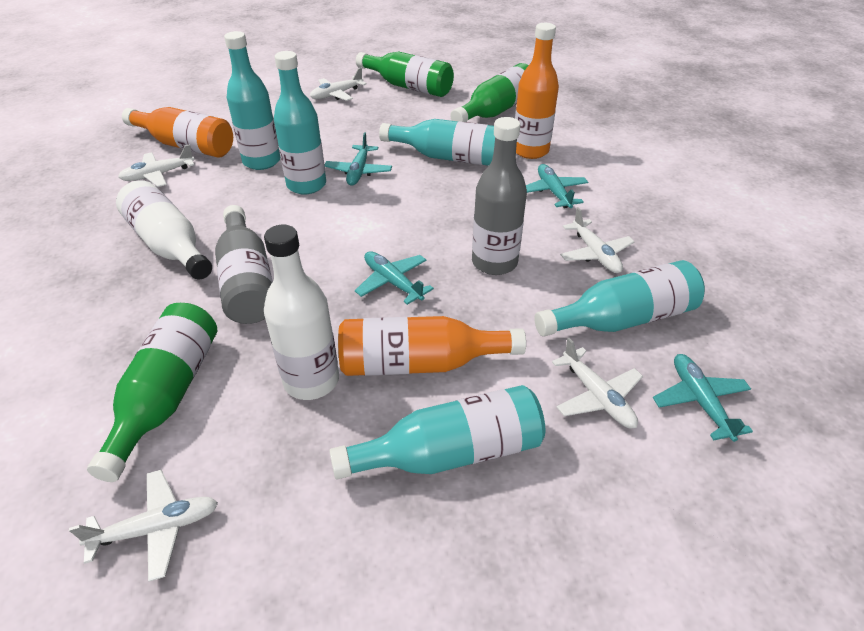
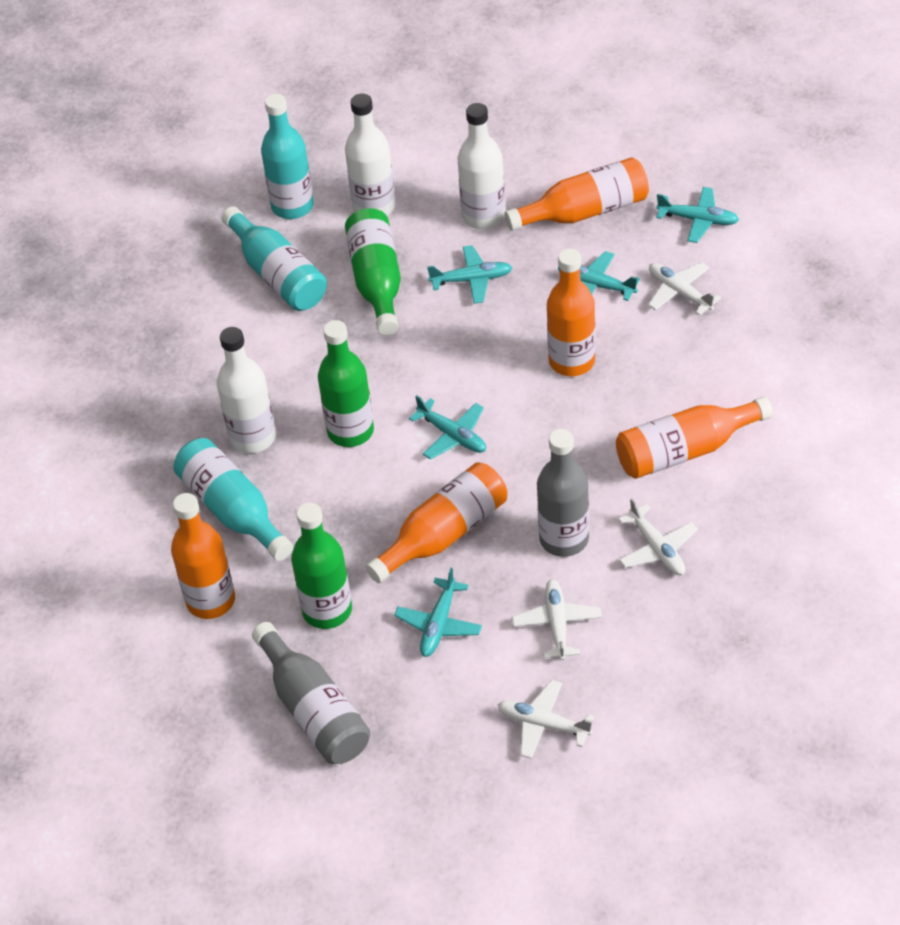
orange bottle: [122,107,233,158] [338,316,526,376] [515,23,559,159] = 3 -> [171,493,235,619] [365,462,507,583] [505,157,649,231] [547,248,596,376] [616,396,773,479] = 5
turquoise bottle: [224,31,280,170] [274,51,326,195] [329,385,545,480] [379,119,495,166] [534,260,705,337] = 5 -> [173,438,293,561] [222,206,327,311] [261,94,314,219] = 3
turquoise plane: [325,132,392,186] [355,251,434,305] [526,164,588,208] [653,354,753,442] = 4 -> [394,568,482,657] [409,395,486,460] [427,245,512,304] [558,251,640,301] [656,187,739,243] = 5
white bottle: [116,180,212,279] [264,225,339,400] = 2 -> [217,327,276,453] [345,93,396,215] [457,103,505,230] = 3
white plane: [69,470,218,582] [118,144,195,187] [310,68,367,101] [552,338,643,428] [560,207,634,273] = 5 -> [498,680,594,759] [512,579,602,661] [618,498,698,575] [648,263,721,316] = 4

